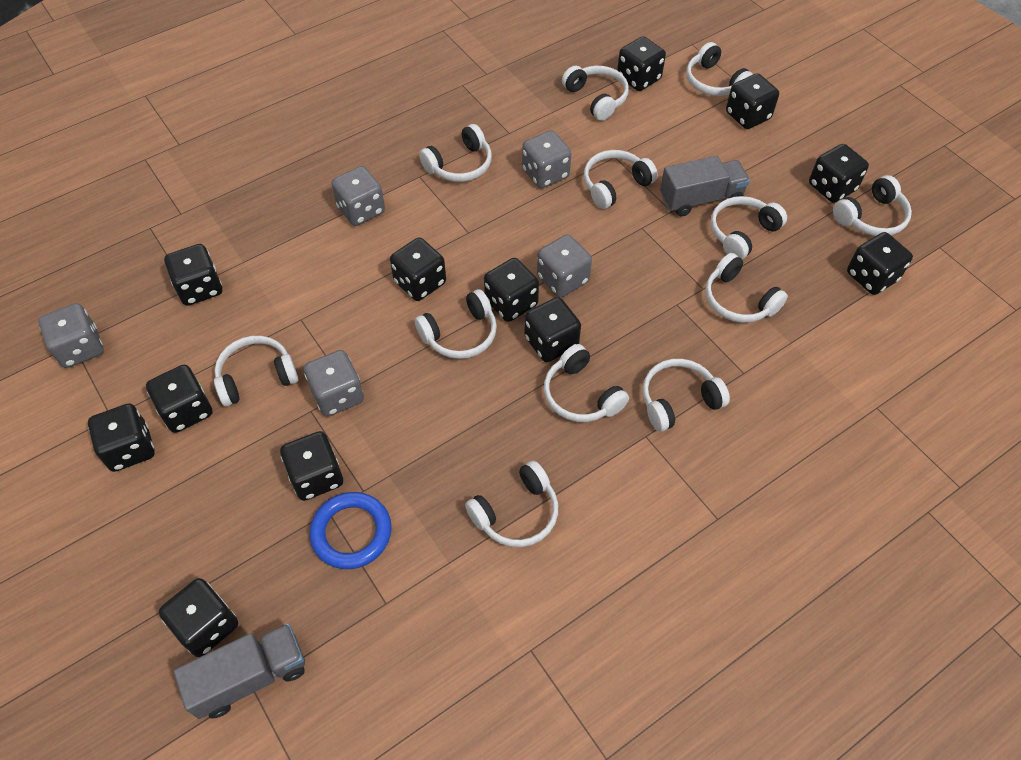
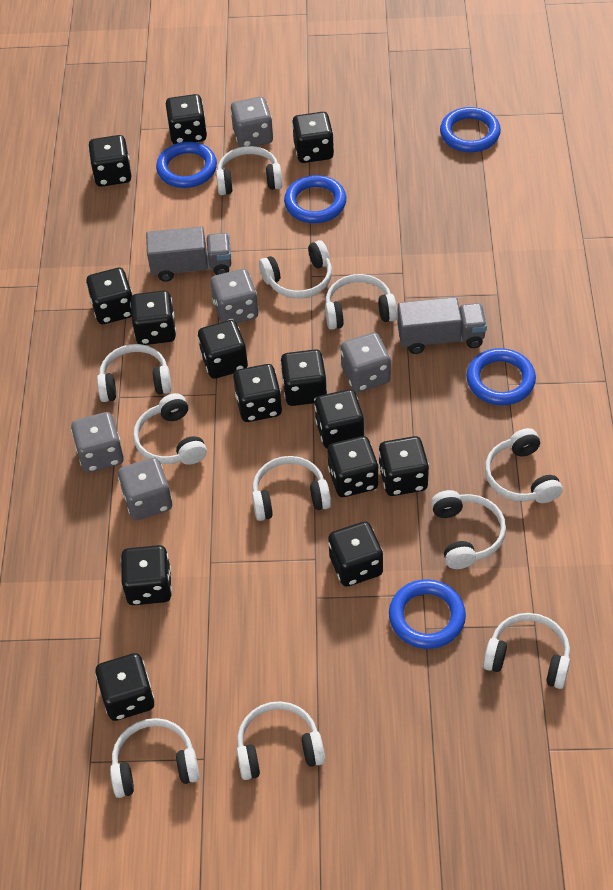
black dice: [88,403,155,472] [146,365,213,433] [159,578,238,657] [164,244,222,306] [280,431,343,501] [390,237,446,301] [484,258,539,322] [524,297,581,362] [617,36,666,91] [726,73,779,129] [809,144,869,203] [847,232,913,295] = 12 -> [86,268,132,324] [88,135,131,187] [95,653,154,721] [121,545,172,605] [130,290,176,345] [166,94,207,144] [198,320,248,379] [233,364,282,422] [280,349,327,406] [292,112,334,163] [314,389,364,449] [328,436,379,497] [328,522,383,587] [379,436,429,496] = 14
blue ring: [309,492,392,569] = 1 -> [156,142,217,188] [284,175,346,223] [389,579,466,649] [440,107,501,152] [467,348,536,405] = 5
white headphones: [214,336,299,407] [415,289,497,359] [419,124,492,182] [465,460,558,547] [544,344,629,422] [562,65,629,121] [584,150,658,209] [642,359,730,432] [686,42,753,96] [705,253,788,323] [711,196,787,259] [833,175,912,236] = 12 -> [97,344,172,402] [110,718,200,798] [133,393,207,465] [216,146,282,195] [237,701,325,780] [252,456,331,521] [259,240,332,299] [325,274,397,330] [431,490,506,569] [483,613,570,689] [485,428,563,503] = 11

